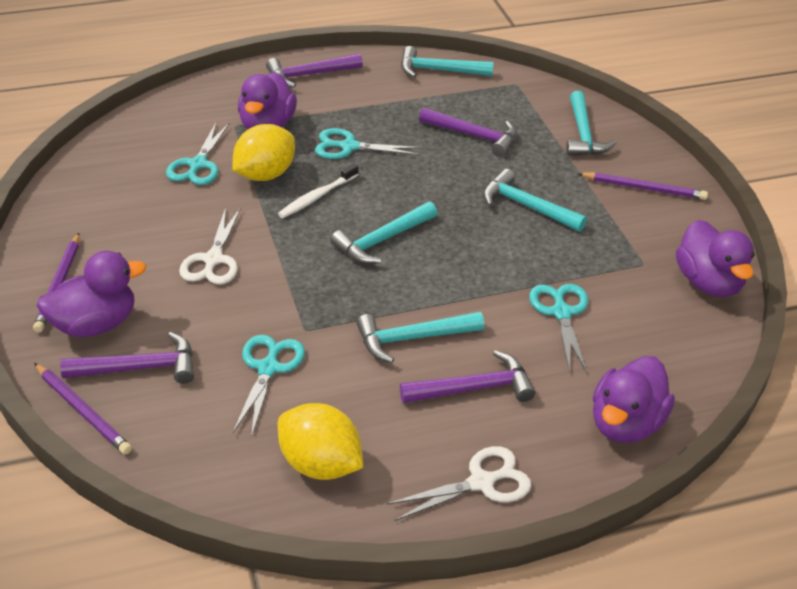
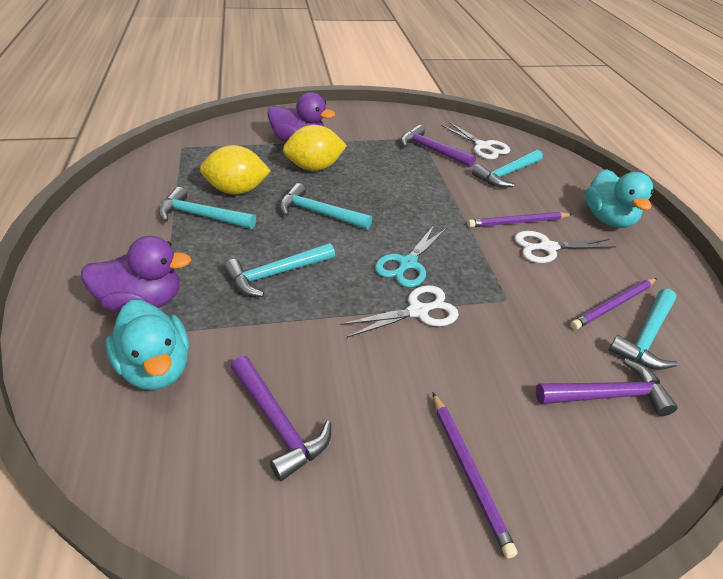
purple duck: [37,251,146,337] [238,72,297,129] [593,356,675,443] [676,220,755,297] = 4 -> [81,236,191,313] [267,92,335,142] = 2
purple hammer: [60,332,194,384] [266,53,363,88] [400,350,535,403] [419,108,517,157] = 4 -> [231,356,331,481] [401,125,476,168] [536,358,678,416] = 3
turquoise duck: none = 0 -> [105,300,189,390] [585,169,654,228] = 2
turquoise scissors: [166,123,229,185] [233,335,305,437] [315,128,422,159] [529,284,588,373] = 4 -> [375,225,446,288] = 1
white scissors: [179,207,241,285] [386,446,531,521] = 2 -> [341,285,459,338] [441,122,510,160] [515,231,616,263] = 3
white toothbrush: [278,163,359,218] = 1 -> none = 0

